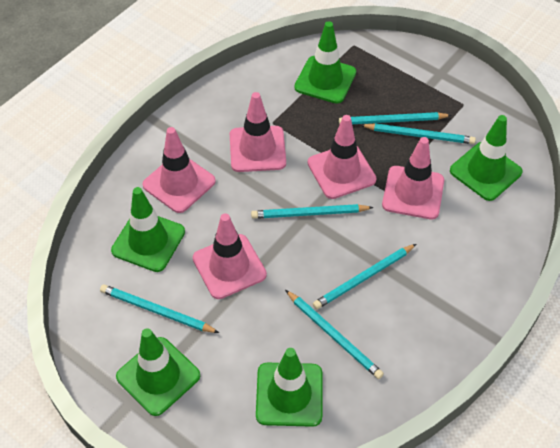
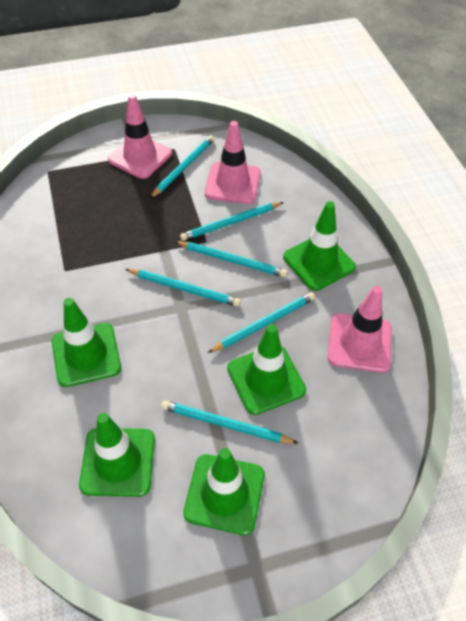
pink traffic cone: [143,127,216,213] [192,213,267,299] [230,92,286,172] [308,115,377,199] [382,137,444,219] = 5 -> [108,94,172,179] [205,121,261,204] [328,286,392,373] = 3

